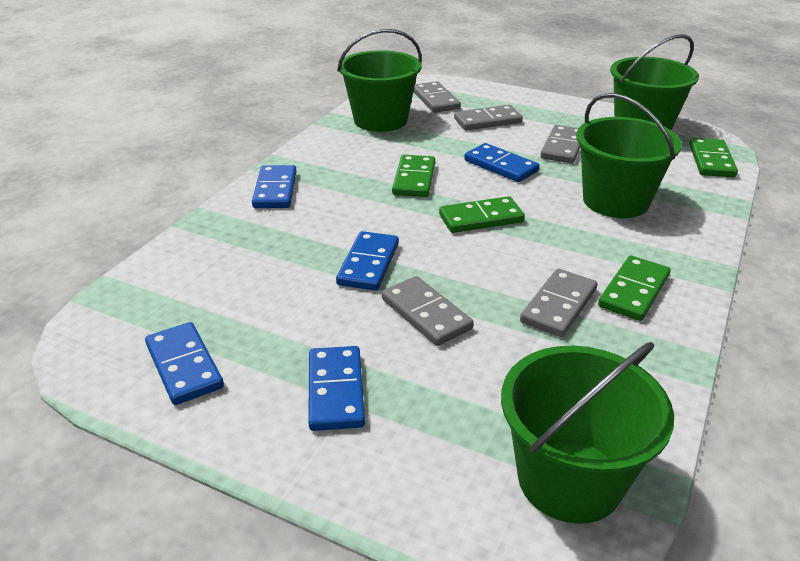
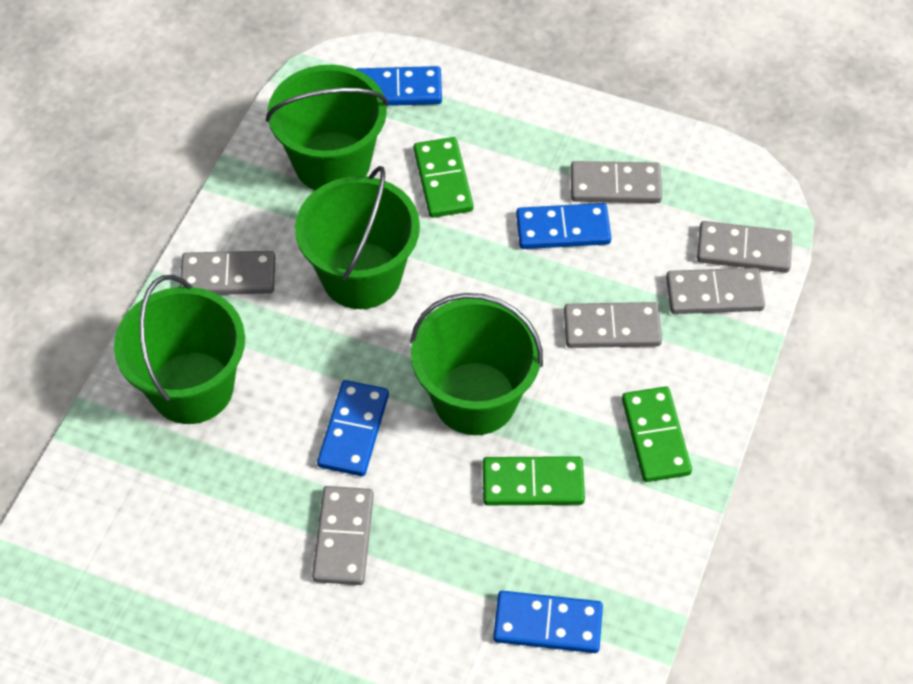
blue domino: [145,322,224,405] [252,165,297,208] [308,346,365,431] [336,231,399,291] [464,143,540,182] = 5 -> [317,380,389,476] [356,66,442,106] [493,591,603,653] [516,203,611,249] = 4
green domino: [392,155,435,197] [439,196,525,233] [598,255,670,321] [689,138,738,177] = 4 -> [414,137,474,218] [483,456,585,505] [622,386,692,482] = 3
grey domino: [382,276,474,346] [414,81,461,113] [454,105,523,130] [520,269,597,337] [540,125,581,163] = 5 -> [180,251,275,295] [312,486,374,585] [564,302,662,348] [571,161,662,203] [666,268,765,314] [697,221,792,273] = 6

